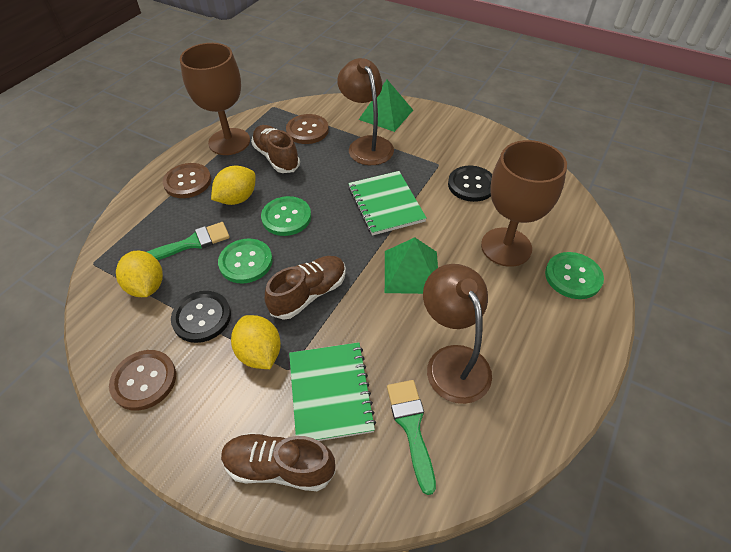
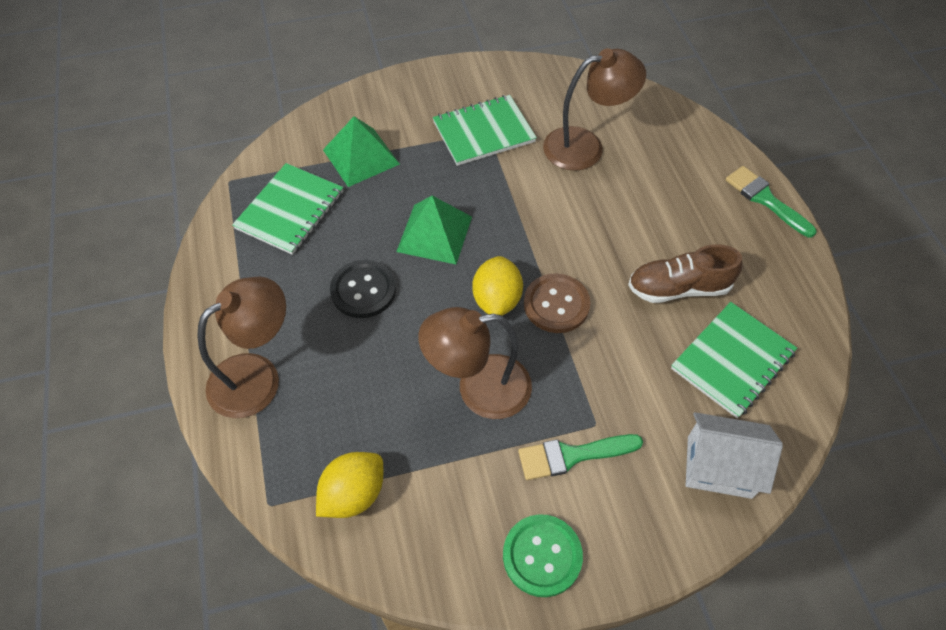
black button: [171,291,231,343] [448,166,492,202] = 2 -> [330,260,396,318] = 1
brown button: [109,350,176,411] [163,163,211,198] [286,114,329,144] = 3 -> [524,273,590,333] = 1
brown goblet: [180,43,250,155] [481,140,567,267] = 2 -> none = 0
brown lamp: [337,58,394,165] [423,264,492,404] = 2 -> [197,276,286,418] [418,307,532,419] [543,48,646,171] = 3
brown shoe: [221,433,336,491] [251,125,300,173] [265,256,346,320] = 3 -> [628,245,742,303] = 1
green button: [218,239,273,283] [261,196,311,236] [545,252,604,299] = 3 -> [503,514,583,597] = 1
green notebook: [289,342,376,441] [348,171,427,236] = 2 -> [232,163,343,255] [433,95,537,166] [671,302,797,418] = 3
white house: none = 0 -> [686,412,783,499] = 1
yellow lemon: [116,251,163,297] [211,166,256,205] [231,315,281,369] = 3 -> [316,452,383,518] [472,256,523,315] = 2

